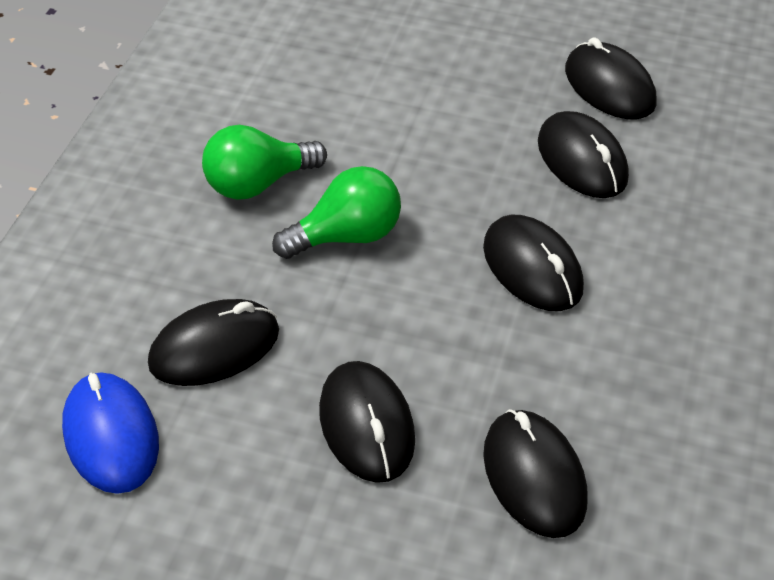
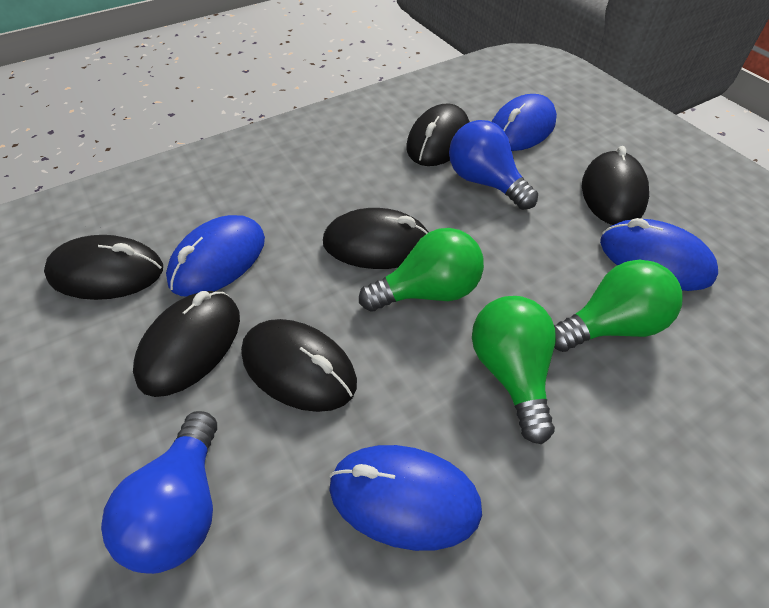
blue light bulb: none = 0 -> [101,411,217,574] [449,120,538,210] = 2
blue mouse: [62,372,159,494] = 1 -> [166,215,265,296] [329,445,482,551] [492,94,557,151] [600,218,718,291] = 4
green light bulb: [202,125,327,200] [272,166,401,259] = 2 -> [359,228,484,311] [472,296,556,444] [554,260,682,352] = 3

